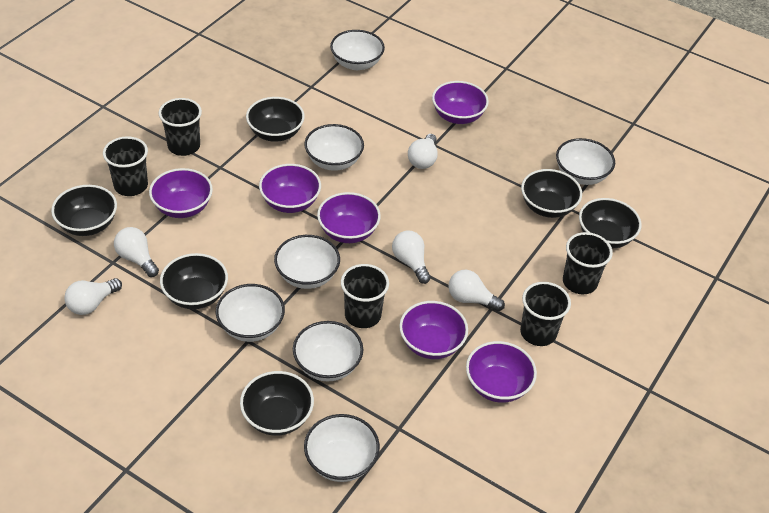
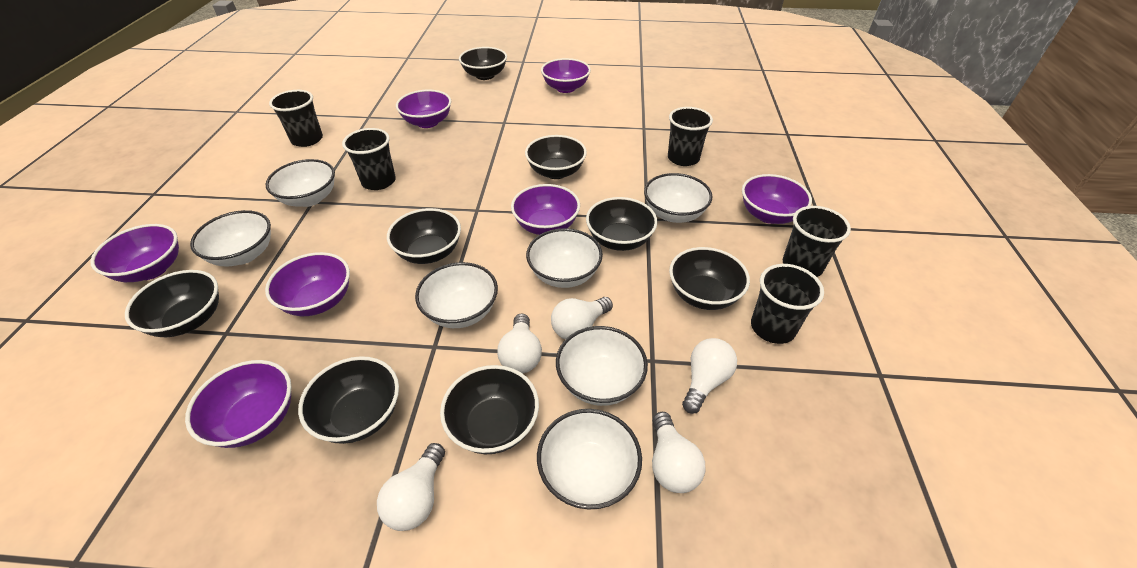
black bowl: [51,185,117,236] [160,253,228,309] [240,371,314,436] [246,97,305,142] [521,169,582,218] [579,198,642,248] = 6 -> [125,270,219,337] [298,356,399,444] [387,208,461,264] [440,365,539,454] [459,47,507,80] [525,135,587,179] [586,197,657,251] [669,247,750,310] = 8
purple bowl: [149,168,213,218] [259,164,321,213] [317,192,381,243] [399,301,468,359] [432,81,489,124] [466,341,537,403] = 6 -> [90,224,179,282] [185,360,292,448] [265,252,350,316] [396,90,451,128] [511,184,580,235] [541,58,591,93] [742,174,812,224] = 7

